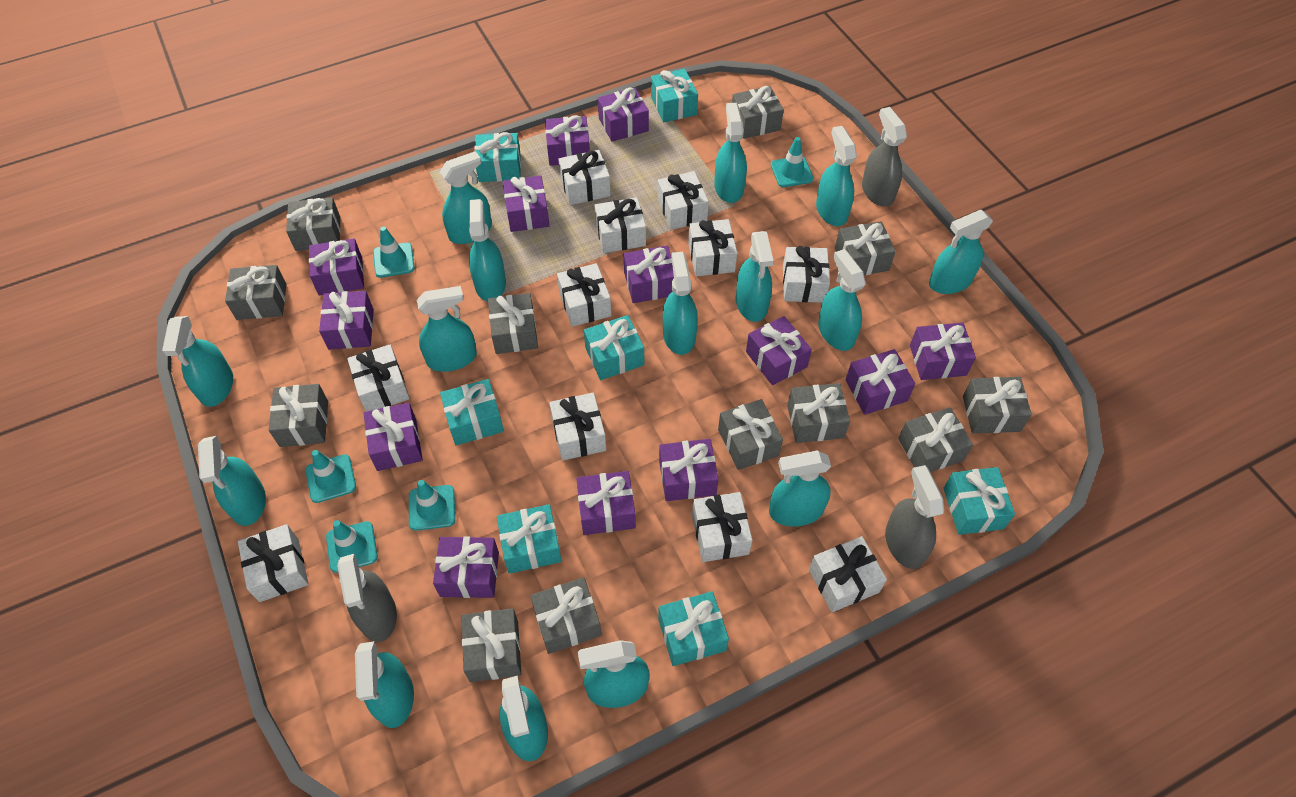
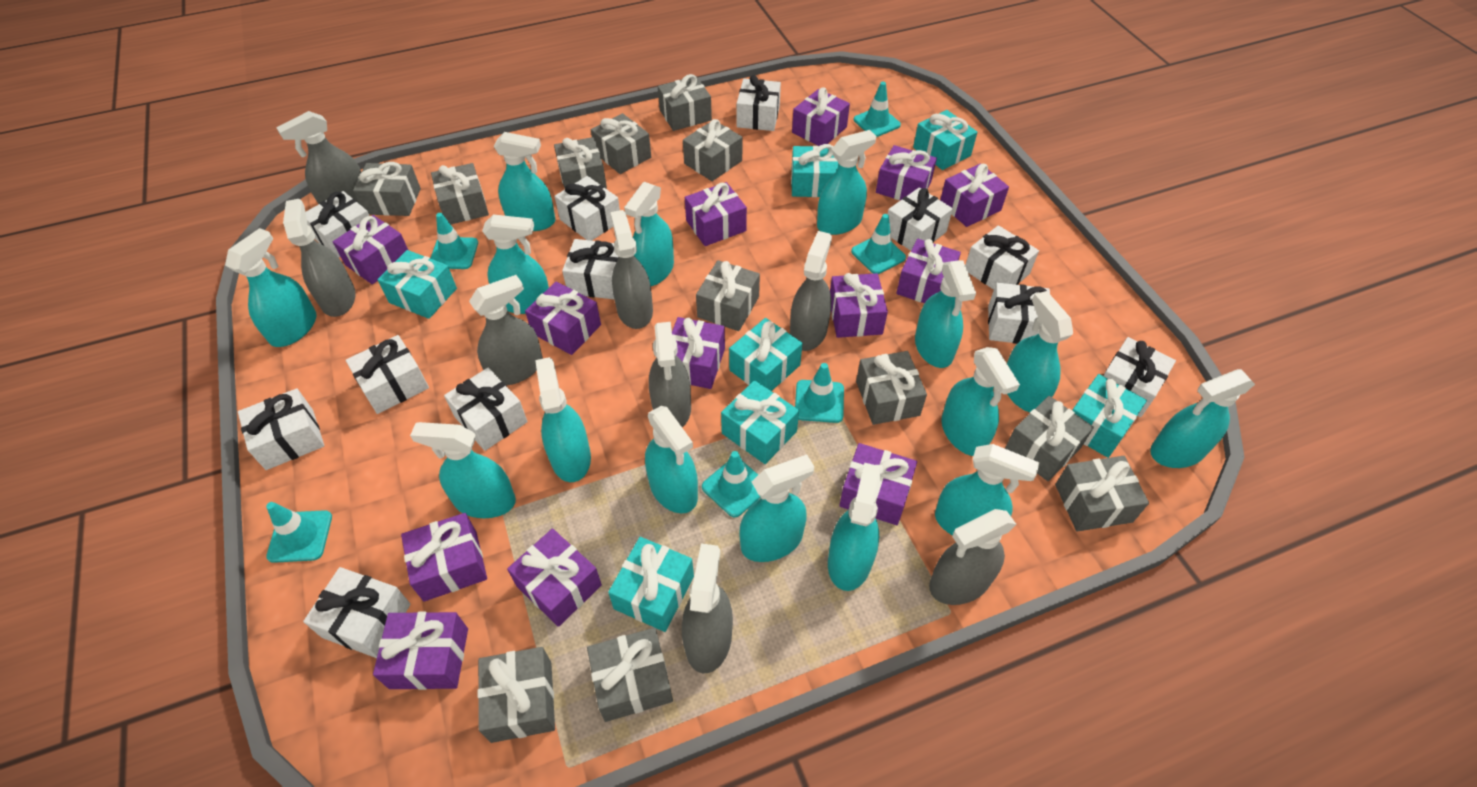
grey spray bottle: [337,554,397,642] [862,107,907,207] [885,465,944,569] = 3 -> [276,111,362,204] [283,199,356,317] [469,275,543,385] [611,210,653,329] [649,322,691,427] [682,543,733,673] [790,231,832,351] [929,509,1016,605] = 8
turquoise traffic cone: [305,450,356,503] [326,520,378,573] [373,226,415,278] [409,480,455,531] [771,137,814,187] = 5 -> [266,502,332,563] [430,213,478,269] [702,451,761,517] [795,363,844,423] [851,214,906,274] [853,82,901,137] = 6
white gift: [238,524,309,602] [347,345,410,411] [549,393,606,461] [557,263,611,327] [558,150,611,205] [595,198,646,253] [657,171,709,230] [688,219,737,276] [692,492,752,562] [783,246,830,303] [809,536,887,612] = 11 -> [238,388,324,470] [303,567,411,658] [306,191,369,258] [346,335,429,414] [444,368,528,451] [555,176,620,241] [562,239,619,299] [737,75,781,131] [888,187,953,251] [965,225,1039,290] [988,283,1050,344] [1103,337,1176,417] = 12

